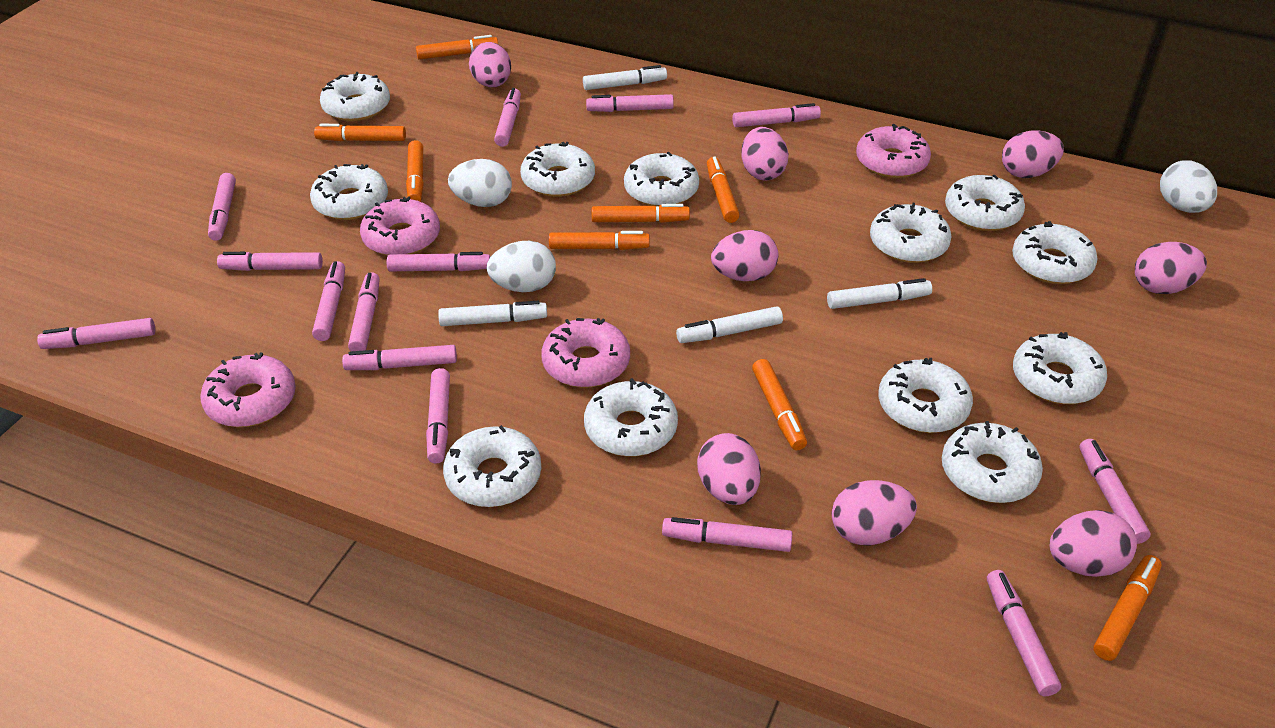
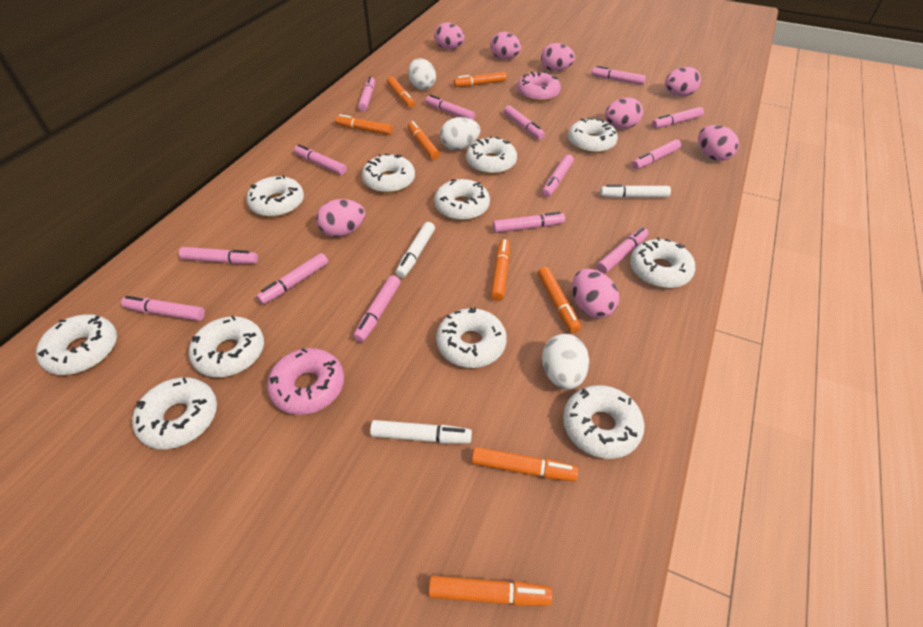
pink donut: [200,353,296,427] [360,197,440,256] [541,318,630,388] [856,124,931,178] = 4 -> [267,348,344,415] [517,71,561,102] = 2
white donut: [310,164,388,220] [320,72,390,121] [443,425,541,507] [520,142,595,197] [584,378,678,457] [624,152,699,206] [870,203,952,263] [878,358,973,433] [942,421,1043,503] [945,175,1025,231] [1012,221,1098,284] [1013,332,1107,404] = 12 -> [36,314,117,375] [132,377,217,449] [189,316,264,377] [246,175,304,217] [362,154,415,193] [434,179,490,221] [436,307,507,368] [466,136,517,174] [563,385,644,459] [568,118,618,153] [630,237,695,288] = 11
white marker: [438,301,547,326] [583,65,667,90] [676,306,783,343] [827,278,932,309] = 4 -> [370,420,472,444] [396,222,435,278] [600,185,671,198] = 3

